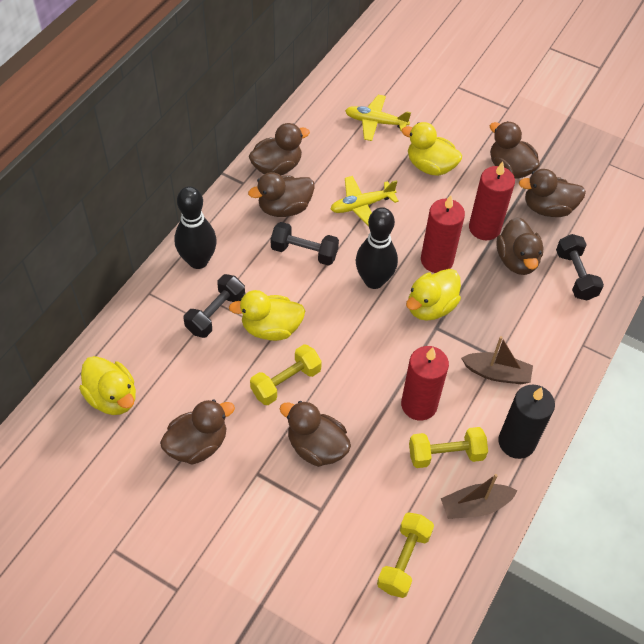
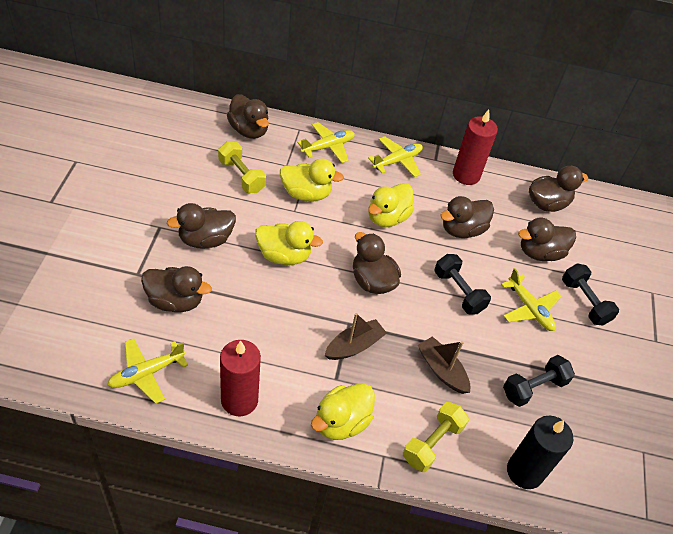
black bowling pin: [175,186,217,269] [356,207,398,289] = 2 -> none = 0
red candle: [401,346,449,421] [421,195,465,273] [469,162,515,240] = 3 -> [220,340,261,416] [453,110,498,185] = 2
yellow dumbbell: [250,344,322,405] [377,512,434,598] [409,427,488,468] = 3 -> [218,141,266,193] [403,402,469,472] = 2
yellow plane: [331,176,399,226] [345,95,411,141] = 2 -> [108,338,188,404] [297,122,355,163] [368,136,423,177] [501,268,562,331] = 4

